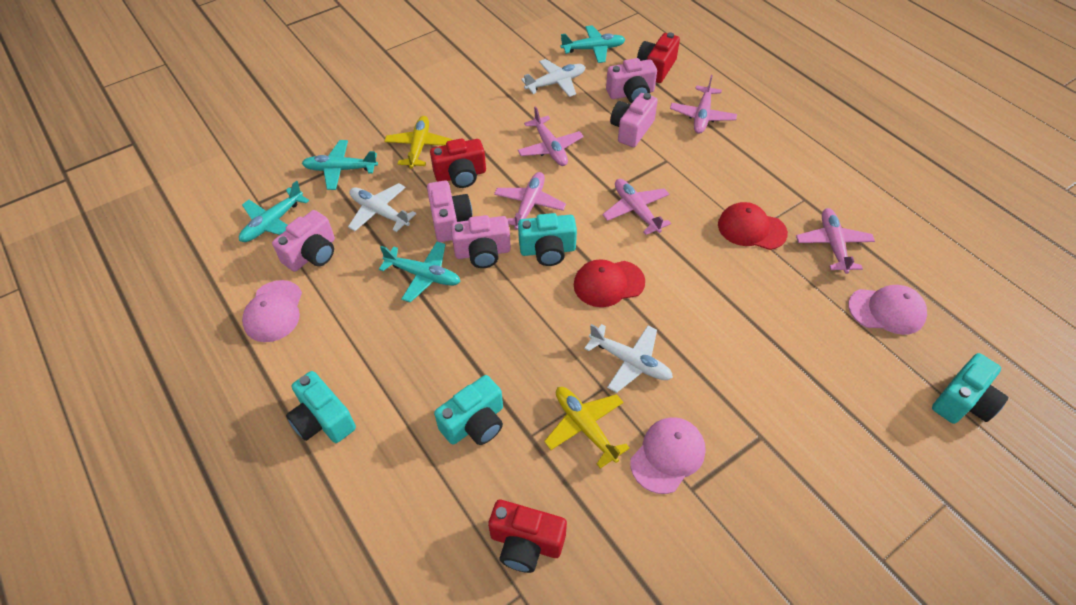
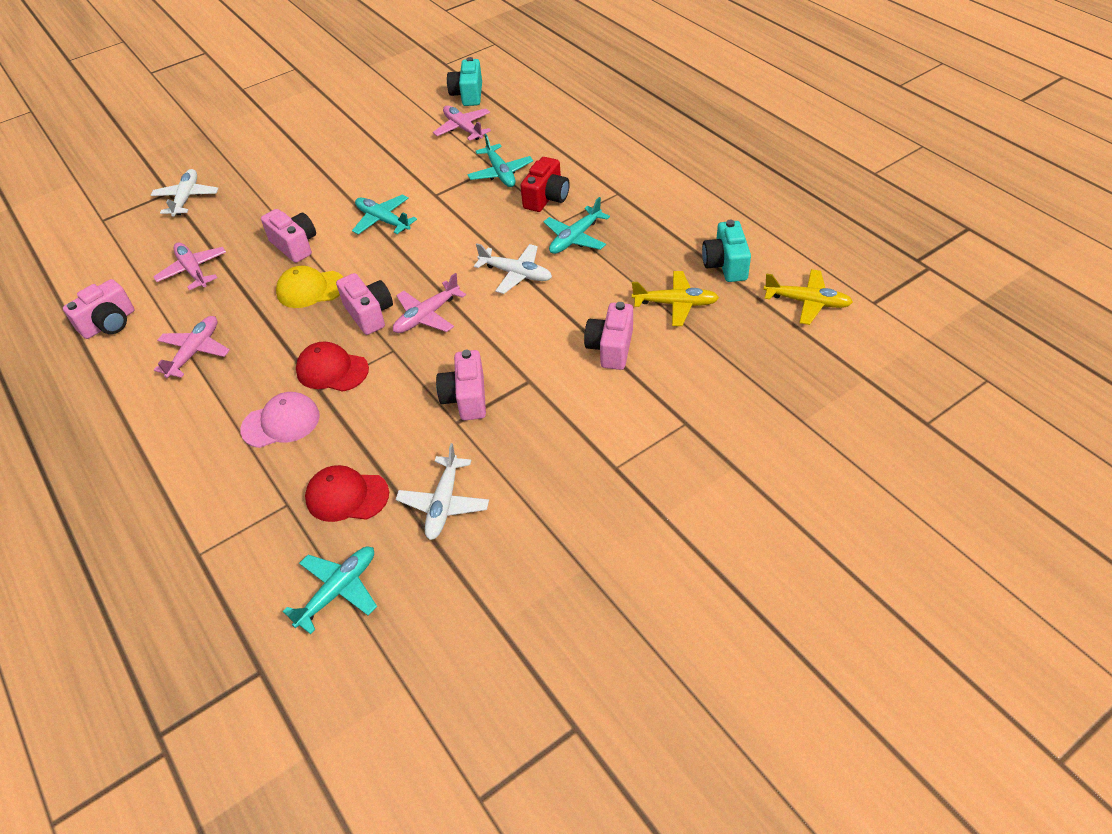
pink cap: [242,280,302,342] [630,417,706,494] [848,285,927,335] = 3 -> [240,392,320,448] = 1
pink plane: [494,172,566,230] [518,106,584,166] [603,179,671,235] [670,75,737,134] [796,208,875,274] = 5 -> [153,242,226,290] [154,316,230,378] [393,273,466,333] [433,106,491,141] = 4
red camera: [430,138,486,188] [488,500,567,573] [637,32,680,83] = 3 -> [520,157,570,212] = 1
turquoise camera: [286,371,356,443] [434,375,503,445] [518,213,577,266] [932,353,1008,424] = 4 -> [447,57,482,106] [702,220,751,282] = 2
yellow cap: none = 0 -> [276,266,343,308] = 1

